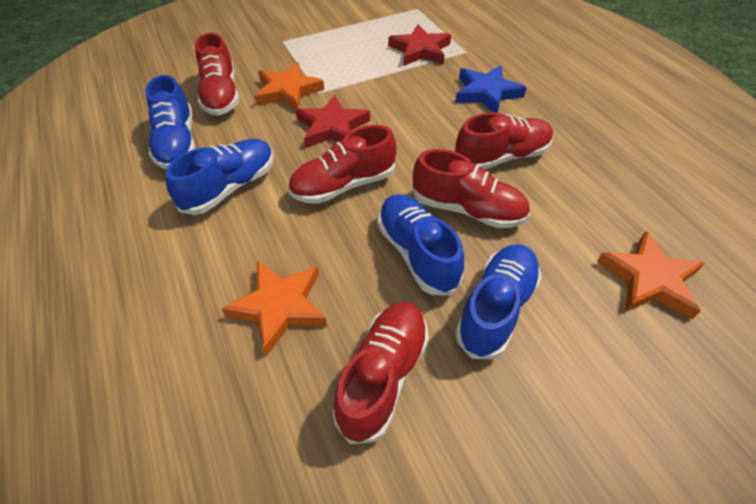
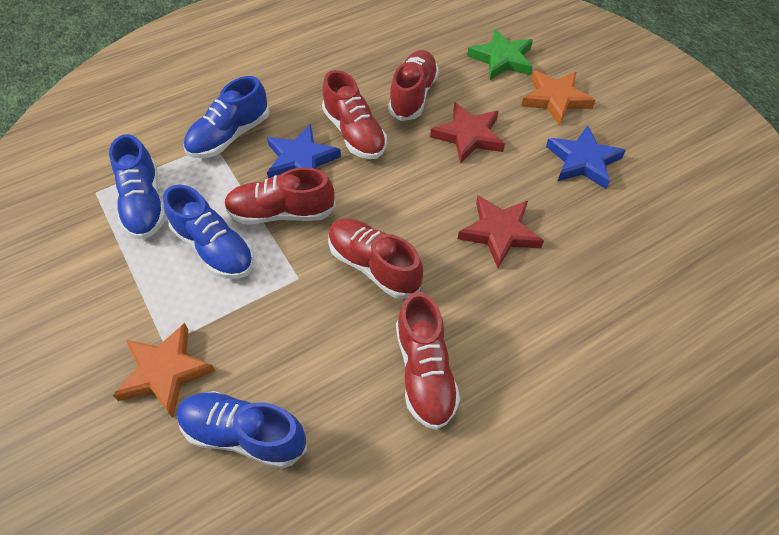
blue star: [455,65,527,113] = 1 -> [267,124,341,178] [546,126,626,189] = 2
green star: none = 0 -> [467,29,533,80] = 1
orange star: [222,261,327,356] [254,62,324,110] [597,231,705,319] = 3 -> [113,323,215,418] [521,70,595,126] = 2

